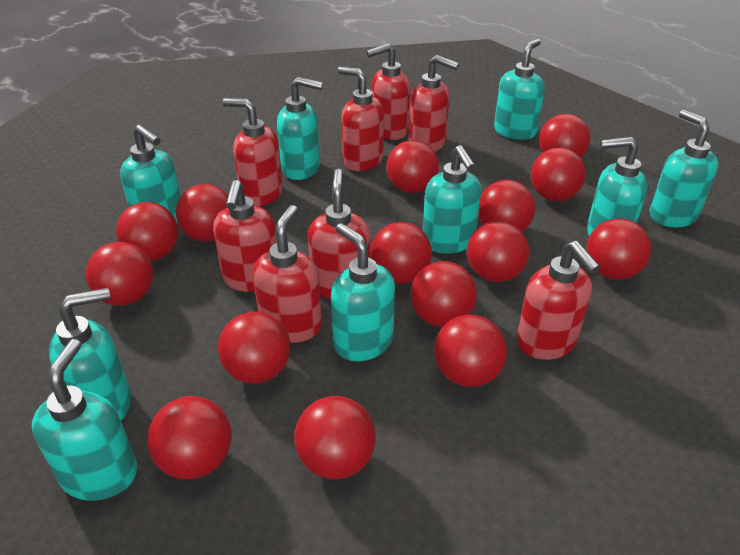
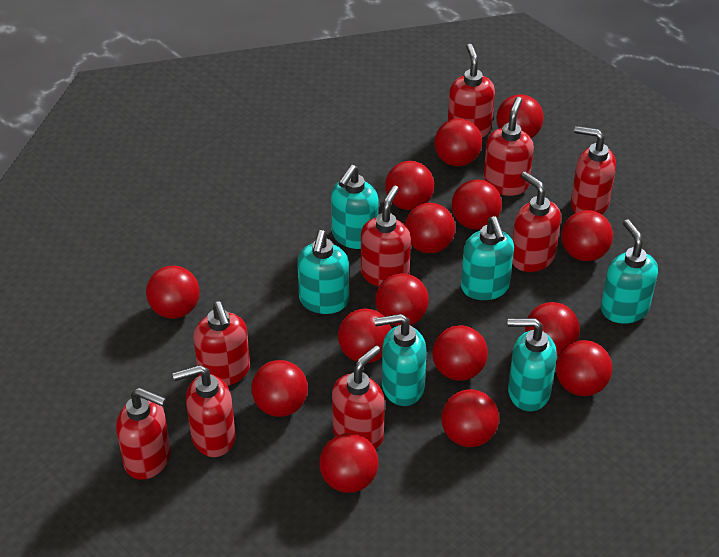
red soap dispenser: [213,180,277,292] [223,98,283,206] [253,205,322,343] [308,169,371,299] [338,67,384,171] [366,43,410,140] [409,55,459,152] [517,241,600,360] = 8 -> [116,388,171,480] [172,365,236,457] [193,301,250,386] [332,345,385,449] [361,186,411,287] [448,44,495,138] [483,97,534,196] [512,172,561,272] [571,126,616,215] = 9
turquoise soap dispenser: [32,339,137,501] [49,288,132,420] [120,124,181,223] [277,77,323,180] [331,223,395,361] [423,145,481,254] [494,39,545,140] [587,137,648,236] [649,110,718,227] = 9 -> [297,230,349,314] [331,165,379,249] [374,314,427,406] [461,216,514,300] [508,318,557,411] [601,219,658,324] = 6

